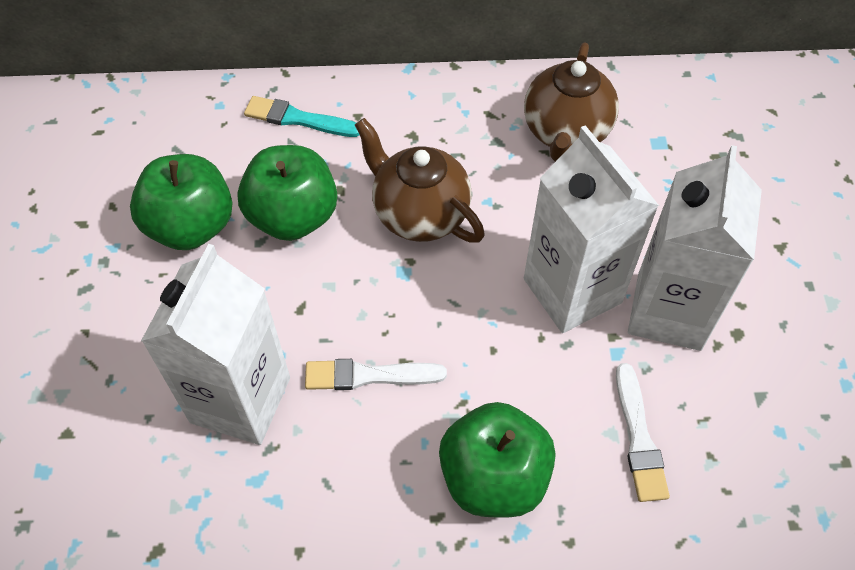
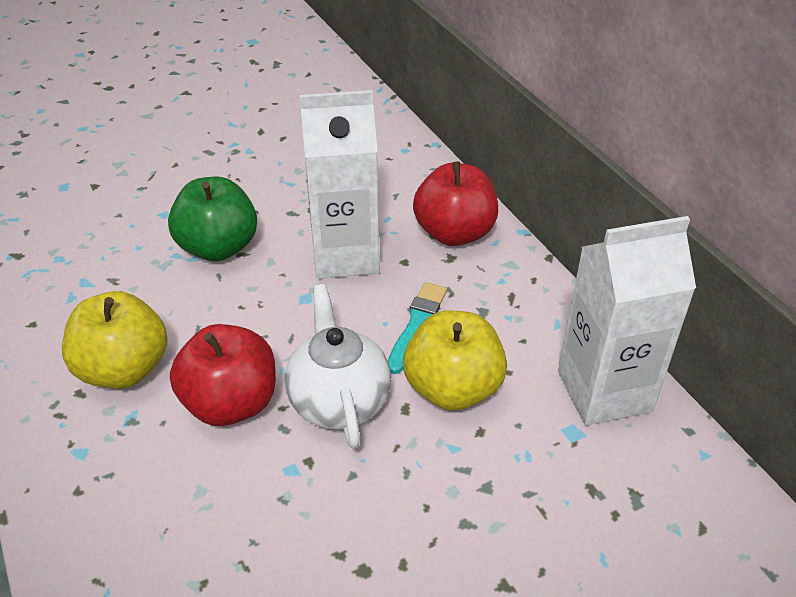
brown teapot: [355,118,485,243] [524,43,619,162] = 2 -> none = 0
green apple: [130,154,233,250] [237,145,337,241] [439,402,556,518] = 3 -> [168,177,257,261] = 1
red apple: none = 0 -> [170,324,276,426] [413,161,498,246] = 2
white brush: [305,359,447,390] [616,363,670,502] = 2 -> none = 0
white carton: [141,244,290,445] [524,125,659,333] [628,145,762,351] = 3 -> [300,90,380,279] [558,216,696,426] = 2
white teapot: none = 0 -> [285,284,391,449] = 1
yellow apple: none = 0 -> [62,291,168,389] [403,310,507,411] = 2

